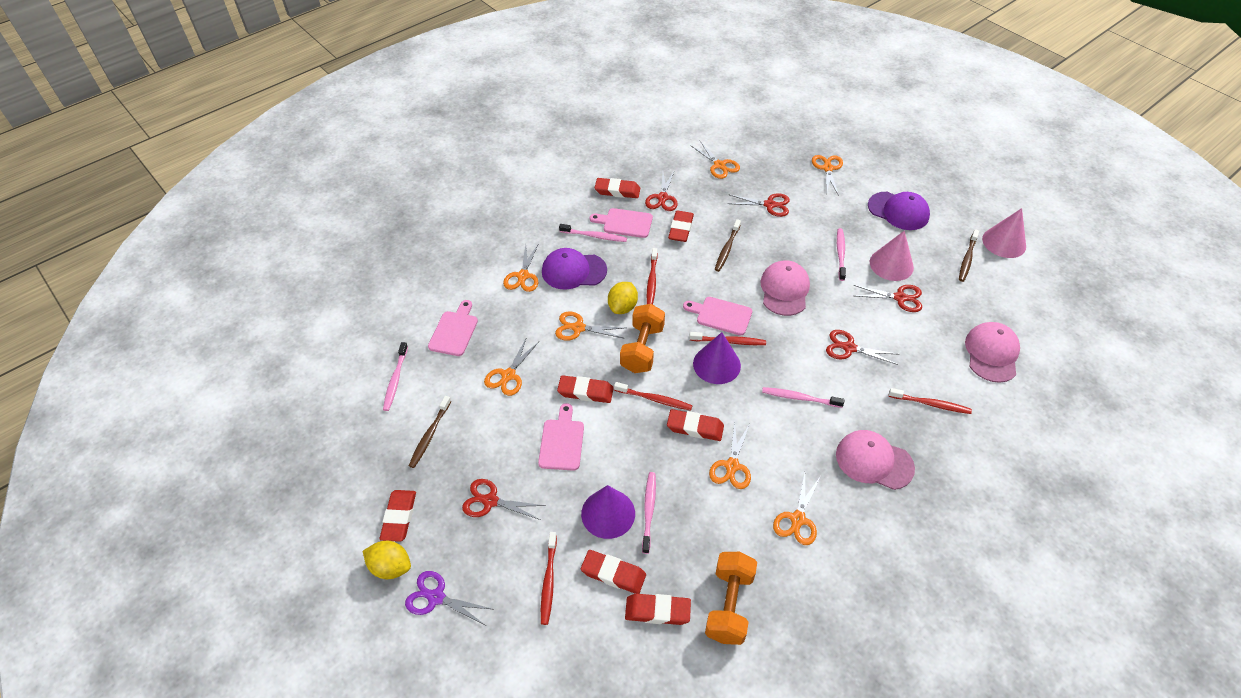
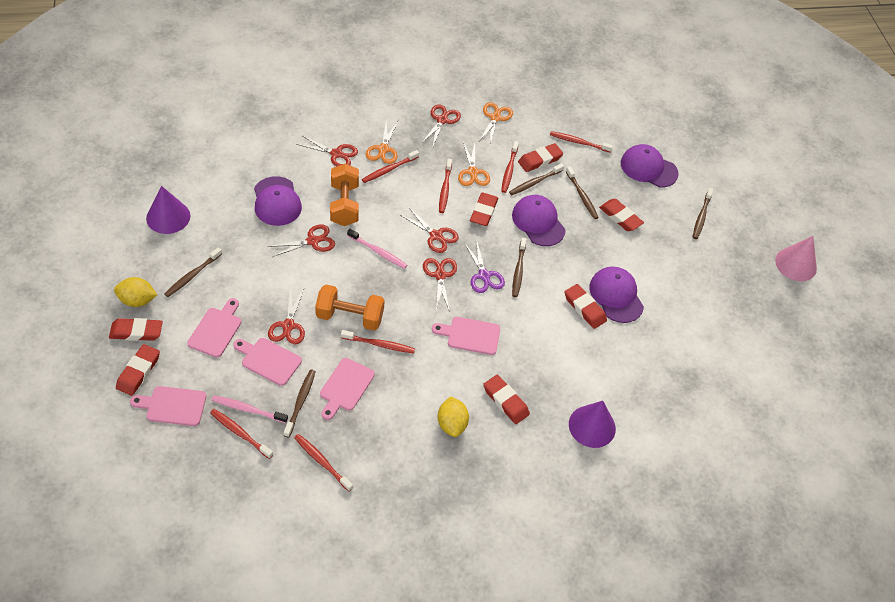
brown toothbrush: [409,396,451,468] [715,219,741,272] [959,229,979,282] = 3 -> [165,247,222,297] [284,369,316,437] [509,163,564,195] [512,238,527,297] [566,166,599,219] [693,188,714,239] = 6
orange scissors: [484,337,538,396] [503,243,539,292] [555,311,625,341] [690,141,740,179] [709,421,751,489] [773,473,821,545] [812,155,843,196] = 7 -> [366,121,398,164] [458,142,490,186] [479,102,513,144] = 3
pink cap: [760,260,810,316] [836,430,915,490] [965,322,1020,383] = 3 -> none = 0
pink cone: [870,231,914,281] [982,208,1026,258] = 2 -> [775,236,817,281] = 1
pink cutting board: [428,300,478,356] [538,403,584,471] [590,208,653,238] [683,297,752,335] = 4 -> [130,386,206,426] [187,298,241,358] [233,338,302,386] [320,358,375,420] [432,317,500,355] = 5
pink toothbrush: [383,342,408,411] [559,224,627,242] [642,472,656,554] [762,387,844,408] [837,228,846,281] = 5 -> [212,395,288,423] [347,229,407,269] = 2
purple cap: [542,248,607,290] [868,192,930,230] = 2 -> [254,176,302,226] [512,195,566,246] [589,267,644,323] [621,144,679,188] = 4
red scissors: [462,479,546,520] [645,170,678,211] [727,193,790,217] [826,330,898,365] [854,285,922,312] = 5 -> [268,225,335,257] [268,288,305,344] [296,136,358,166] [400,208,459,253] [421,105,461,148] [423,258,457,312] = 6
red toothbrush: [541,532,557,625] [614,382,693,411] [647,248,658,305] [689,332,766,345] [888,388,972,414] = 5 -> [210,409,273,459] [294,434,353,492] [341,330,415,353] [362,150,419,183] [439,159,452,213] [501,141,519,193] [550,131,613,153] = 7

